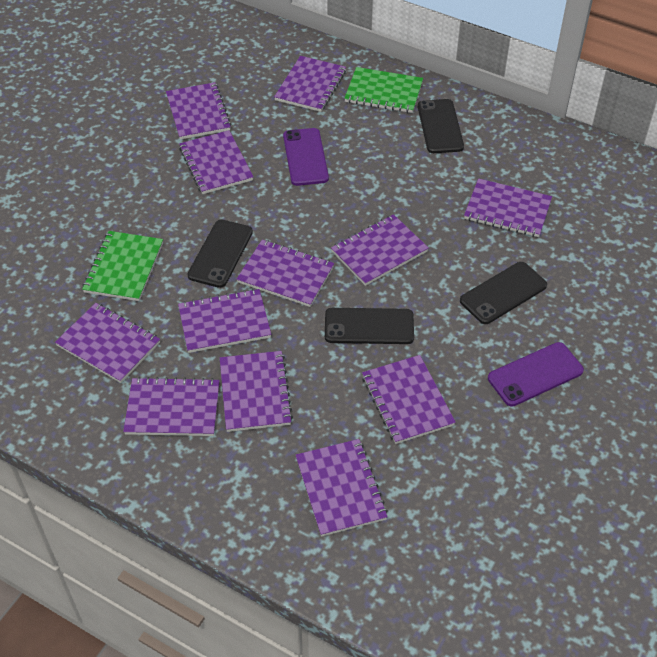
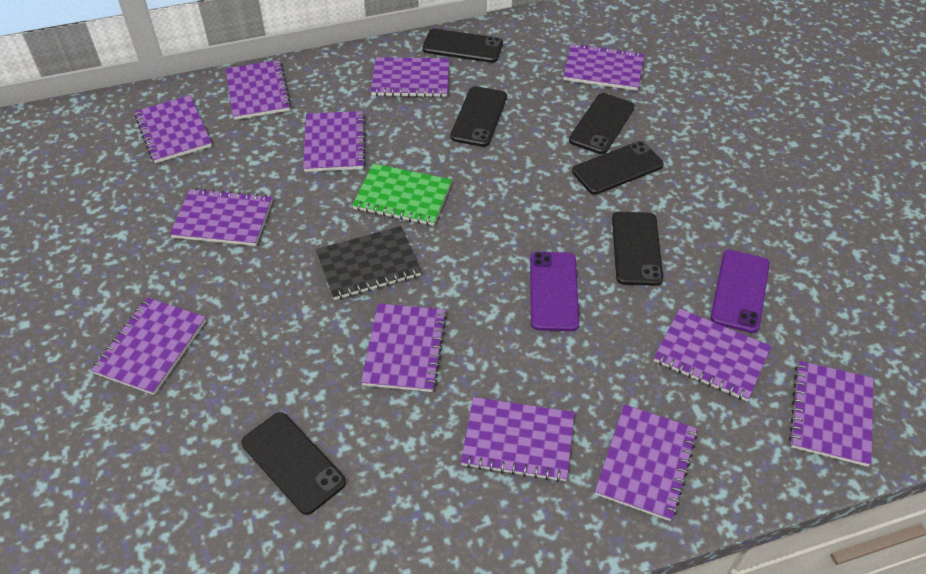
black notebook: none = 0 -> [316,226,421,300] = 1
black phone: [188,220,253,288] [325,308,414,344] [418,99,464,153] [460,262,547,324] = 4 -> [241,412,346,515] [422,29,503,63] [450,86,507,147] [569,93,635,154] [572,141,663,195] [612,212,663,286] = 6
green notebook: [82,231,163,301] [344,67,423,113] = 2 -> [352,164,452,226] = 1

